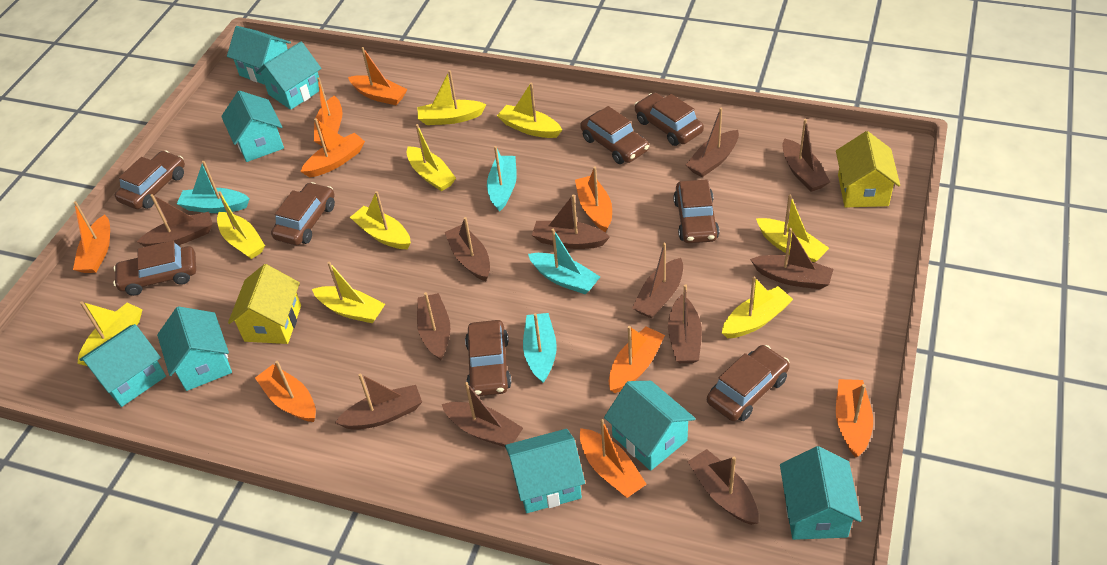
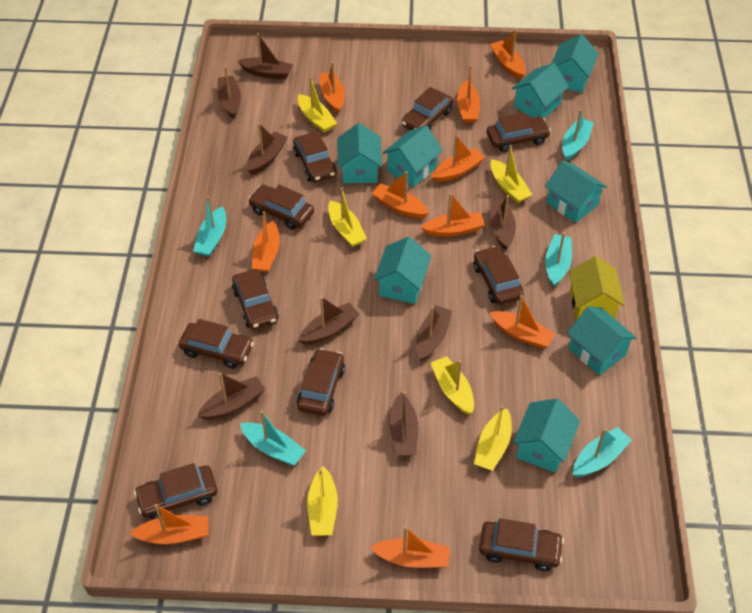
brown boat: [137,194,213,247] [335,373,422,430] [417,292,450,360] [442,382,523,447] [445,217,490,282] [532,194,610,249] [632,243,683,319] [668,284,702,363] [686,108,739,177] [687,449,759,525] [750,228,833,289] [782,119,830,192] = 12 -> [197,373,266,420] [217,66,241,118] [238,33,293,79] [247,123,288,175] [298,297,359,345] [389,391,419,456] [416,305,452,361] [490,195,516,250] = 8
brown car: [113,241,196,296] [115,150,185,209] [271,182,335,245] [465,320,512,396] [580,106,649,164] [635,93,704,146] [673,179,719,243] [707,345,790,421] = 8 -> [134,463,218,520] [179,319,254,369] [232,269,279,329] [248,185,314,230] [293,131,337,183] [297,348,345,416] [401,87,453,131] [474,246,524,305] [479,518,564,571] [487,112,551,152] = 10
orange boat: [73,201,110,273] [255,361,316,422] [300,118,365,177] [314,77,342,146] [348,47,408,105] [575,166,612,232] [580,419,647,498] [609,326,665,393] [836,379,873,457] = 9 -> [129,504,209,544] [252,211,280,272] [319,62,345,114] [370,526,450,568] [372,171,429,218] [421,193,485,237] [432,135,485,182] [457,66,480,123] [490,29,526,79] [490,295,555,348] = 10
turquoise boat: [177,161,250,213] [487,146,517,212] [523,313,557,383] [528,229,600,294] = 4 -> [193,196,226,257] [240,411,306,466] [545,232,572,287] [562,109,594,161] [573,427,632,477] = 5
yellow boat: [77,301,143,366] [217,191,265,259] [312,262,385,324] [350,191,411,249] [407,124,456,191] [417,70,487,125] [497,83,562,138] [722,276,793,338] [756,195,829,262] = 9 -> [298,77,337,133] [307,466,338,536] [328,188,367,247] [431,356,474,415] [474,406,512,471] [491,145,532,203] = 6
yellow house: [228,264,301,344] [836,131,900,208] = 2 -> [569,256,625,321] = 1

